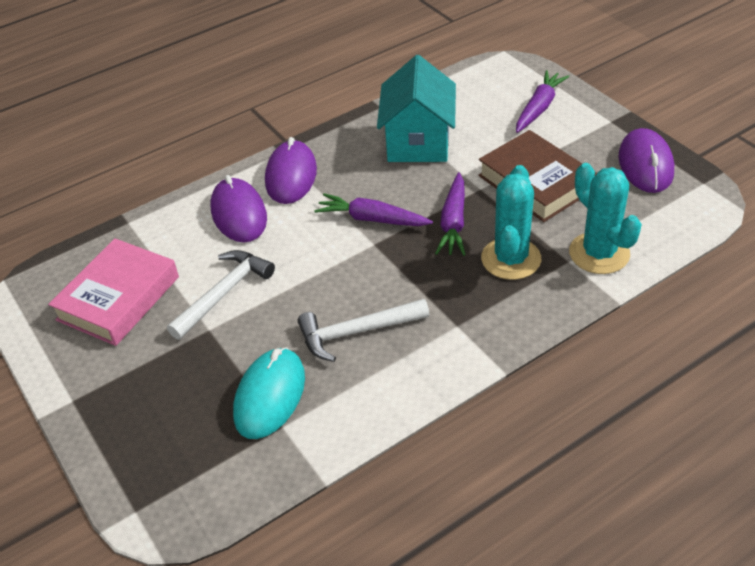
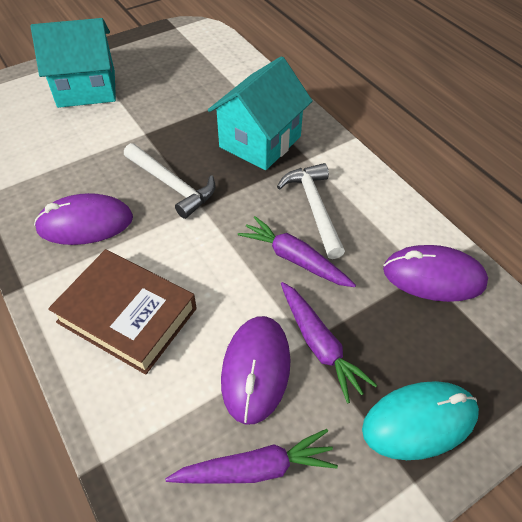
pink book: [48,238,179,346] = 1 -> none = 0
turquoise cactus: [481,165,541,280] [569,163,642,274] = 2 -> none = 0
turquoise house: [377,55,456,162] = 1 -> [31,18,116,108] [208,56,313,170] = 2

